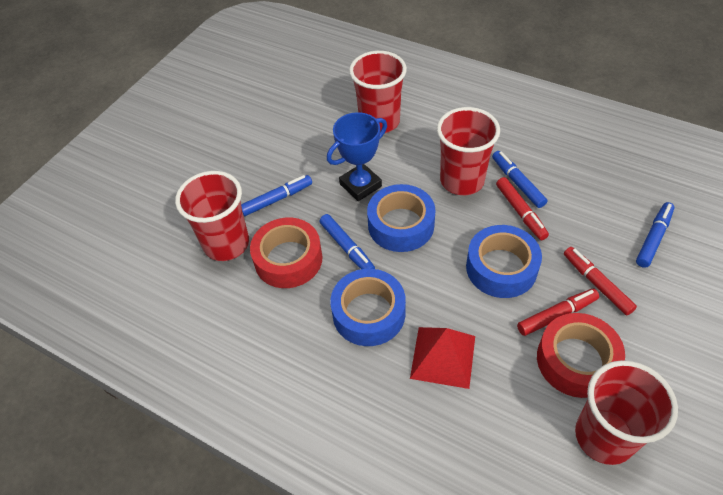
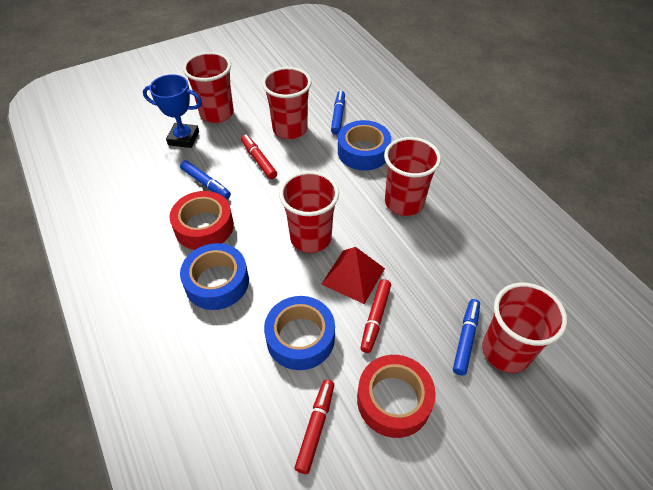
blue marker: [241,175,312,216] [319,214,375,269] [492,151,547,208] [636,202,675,268] = 4 -> [180,160,231,199] [331,91,345,135] [453,299,480,375] = 3
red cup: [175,171,249,261] [349,51,407,133] [437,107,500,195] [575,360,678,465] = 4 -> [183,52,234,123] [262,67,312,139] [279,171,339,253] [384,137,441,216] [482,283,567,373] = 5

